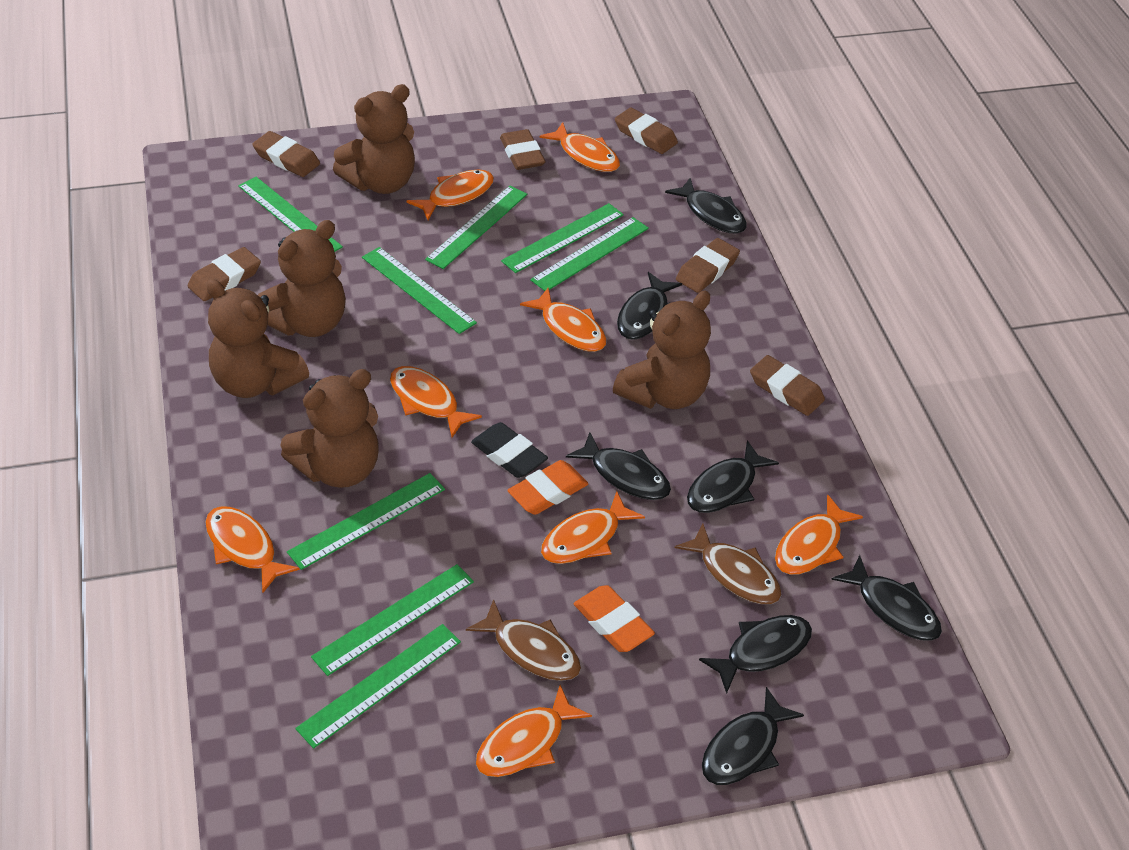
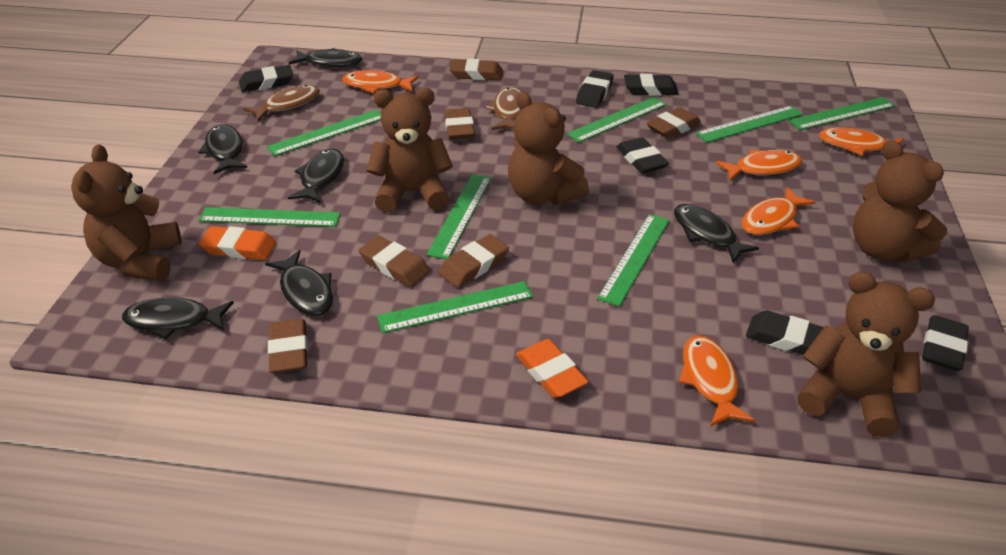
black eraser: [471,422,548,478] = 1 -> [239,65,293,92] [576,70,613,108] [617,137,669,173] [624,74,678,96] [746,310,824,355] [922,315,969,371] = 6
black fish: [566,433,671,500] [617,272,682,340] [665,178,747,234] [687,440,779,513] [699,615,812,694] [702,687,804,785] [831,555,942,641] = 7 -> [122,297,234,340] [198,124,247,174] [265,250,333,316] [288,149,344,203] [289,48,363,67] [674,204,759,263] = 6
orange fish: [205,506,300,593] [390,366,482,438] [407,170,494,220] [476,685,592,777] [520,288,606,352] [540,122,620,172] [541,491,645,564] [775,495,863,575] = 8 -> [342,70,419,94] [679,335,755,427] [716,150,802,181] [742,187,816,235] [819,128,905,156] = 5

